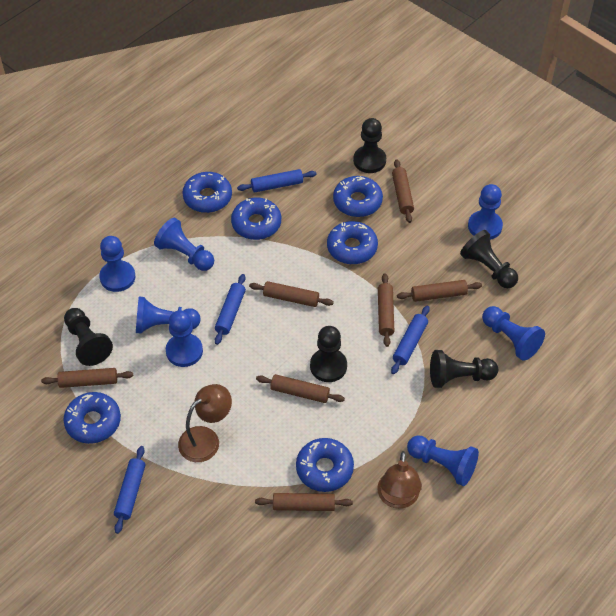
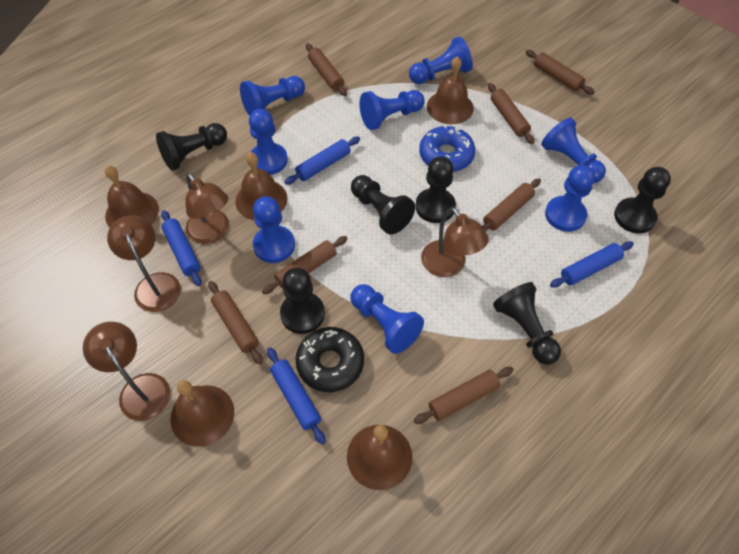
black donut: none = 0 -> [295,327,364,392] = 1
black pawn: [64,308,113,366] [310,326,347,382] [353,118,386,173] [430,350,498,388] [460,230,518,288] = 5 -> [156,123,227,171] [280,267,325,334] [351,175,415,234] [415,156,456,223] [493,282,561,365] [614,167,671,234] = 6
blue donut: [64,392,121,444] [182,172,232,213] [231,198,281,240] [296,438,354,492] [327,221,378,264] [333,176,383,217] = 6 -> [419,125,475,172] = 1
blue pawn: [99,236,135,292] [136,297,201,333] [154,218,214,271] [166,311,203,367] [407,436,479,486] [468,184,503,240] [482,306,545,361] = 7 -> [240,76,305,116] [249,109,288,175] [253,196,295,263] [350,284,424,354] [359,90,425,130] [409,36,473,84] [541,118,606,183] [545,165,595,232] = 8
brown bell: none = 0 -> [105,166,159,227] [170,380,234,447] [235,152,287,220] [347,425,412,490] [427,56,474,124] = 5
brown lamp: [178,384,232,462] [377,451,422,509] = 2 -> [83,322,170,421] [107,215,181,312] [185,173,229,244] [421,207,489,277] = 4

